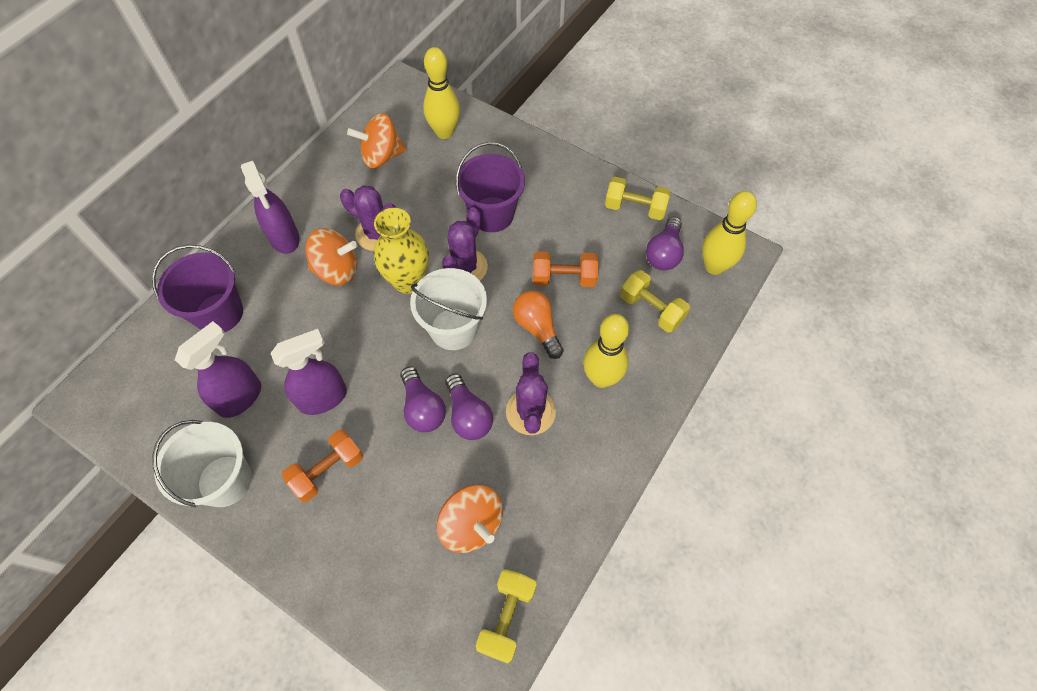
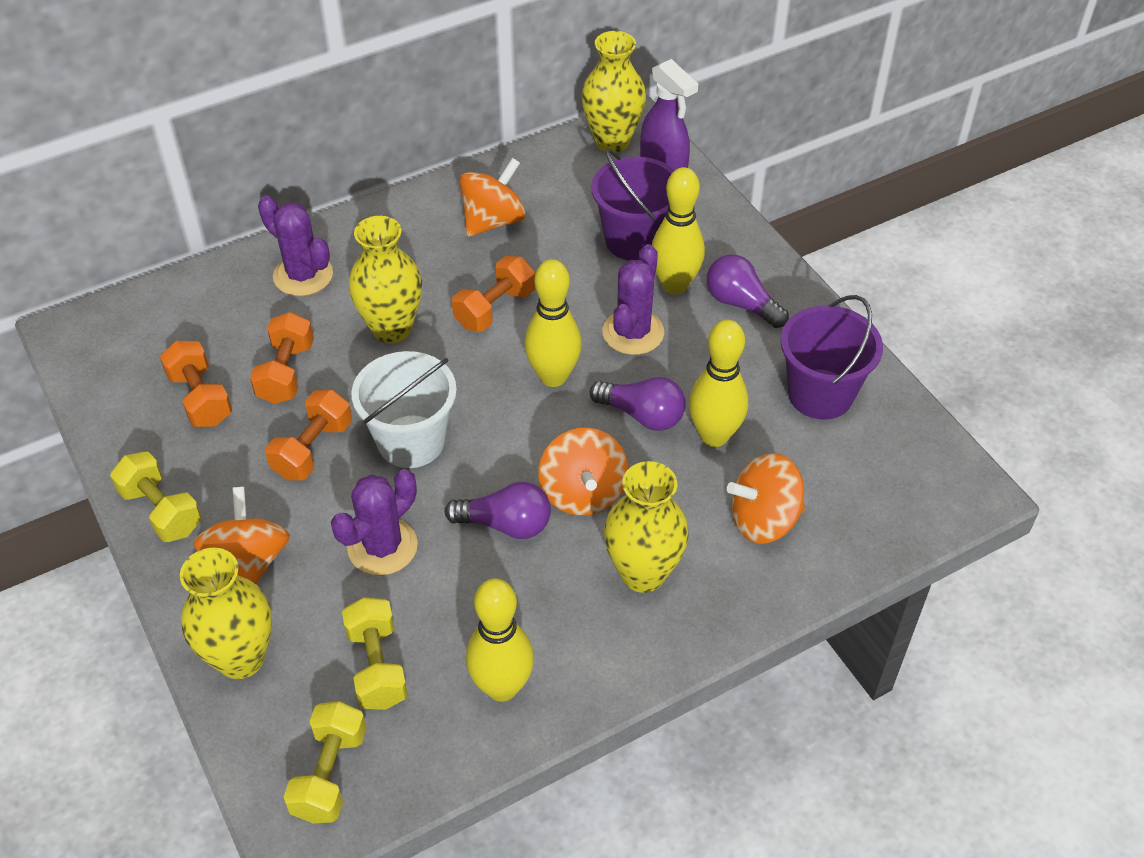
orange dumbbell: [281,429,363,502] [533,251,598,287] = 2 -> [160,341,232,427] [250,312,314,404] [265,390,352,481] [452,256,535,332] = 4
orange light bulb: [513,290,564,359] = 1 -> none = 0
orange spinning top: [305,228,357,285] [347,113,406,168] [437,485,503,553] = 3 -> [193,487,290,584] [459,158,526,237] [539,428,628,516] [727,453,805,544] = 4
purple spray bottle: [175,321,261,418] [241,161,300,254] [270,329,347,415] = 3 -> [640,59,698,170] = 1
white bucket: [153,420,252,507] [410,268,487,350] = 2 -> [351,351,457,468] = 1
yellow bowling pin: [423,47,460,139] [583,314,629,388] [702,191,757,275] = 3 -> [466,579,534,702] [524,259,582,387] [652,167,705,295] [689,319,748,447] = 4
yellow vase: [373,208,429,294] = 1 -> [180,548,272,679] [349,216,422,343] [582,31,646,153] [604,461,689,593] = 4

